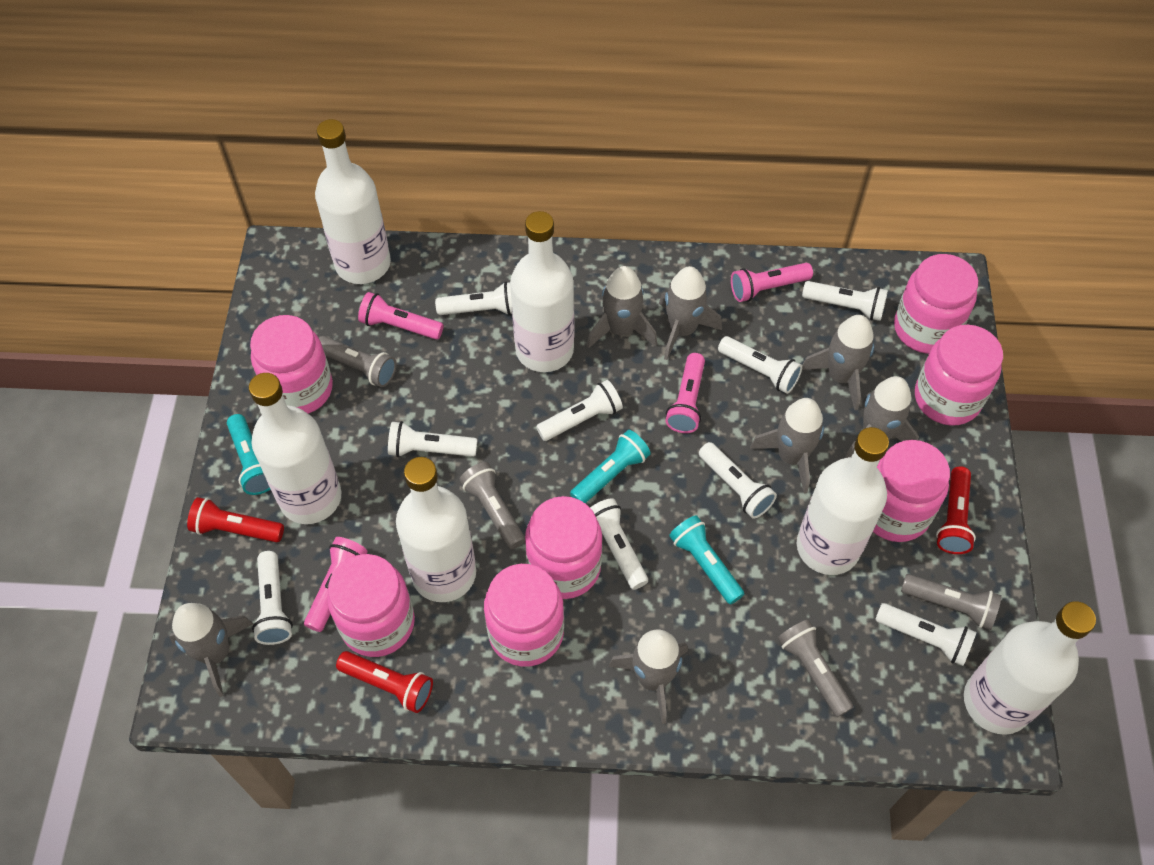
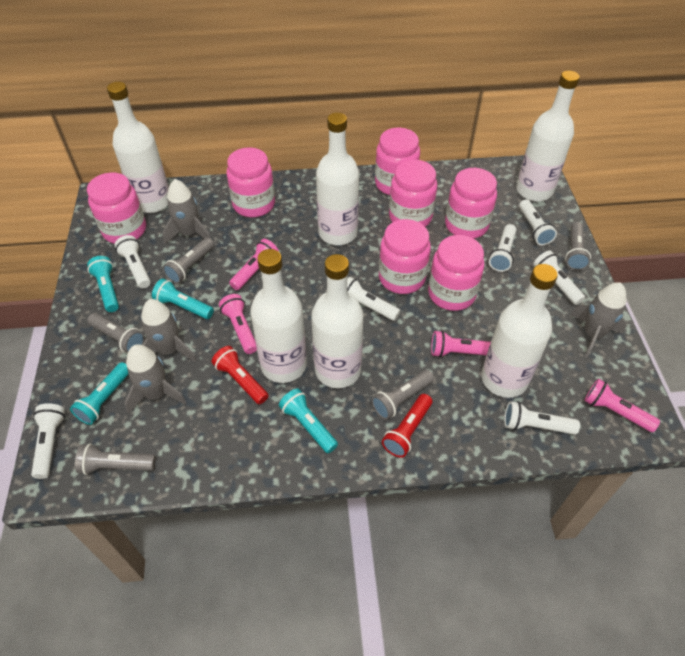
grey flashlight: [319,336,396,387] [459,462,525,549] [778,619,853,717] [901,574,1002,630] = 4 -> [75,444,156,475] [87,313,145,353] [163,238,214,284] [371,370,434,420] [565,222,591,270] = 5
grey rocket: [169,603,253,697] [587,266,657,348] [609,630,688,724] [659,266,722,360] [750,398,824,494] [802,315,874,410] [845,376,919,458] = 7 -> [124,344,186,414] [141,299,196,362] [163,179,211,244] [570,282,626,357] = 4
red flashlight: [187,497,284,542] [336,651,433,713] [936,467,976,554] = 3 -> [212,346,269,404] [382,394,432,458] = 2
turquoise flashlight: [227,414,270,495] [570,430,651,503] [669,515,744,604] = 3 -> [70,362,129,425] [87,256,119,312] [152,279,214,319] [279,388,338,453] = 4
white flashlight: [252,551,293,645] [388,421,477,457] [435,282,512,315] [536,380,623,441] [590,498,648,590] [699,442,777,519] [718,336,802,394] [802,281,888,321] [875,603,976,666] = 9 -> [31,403,65,479] [115,235,151,288] [347,277,400,321] [489,224,516,272] [504,401,580,435] [519,199,557,245] [533,250,585,305] = 7

